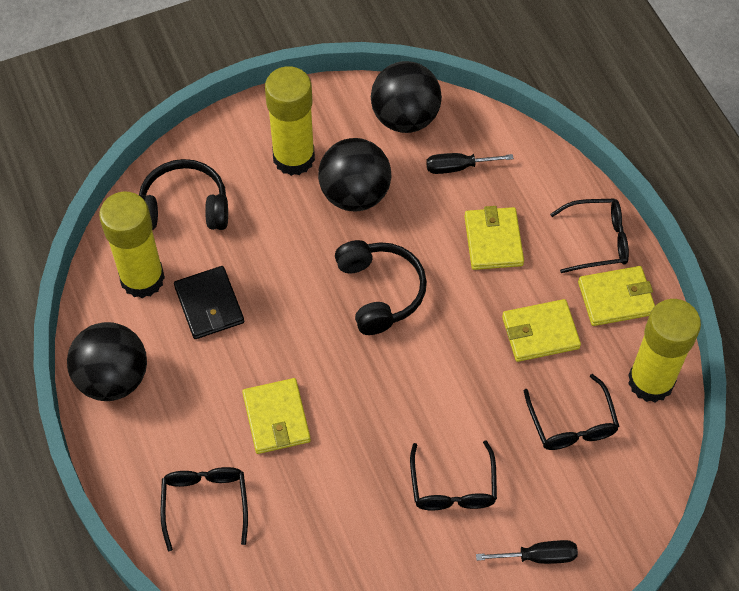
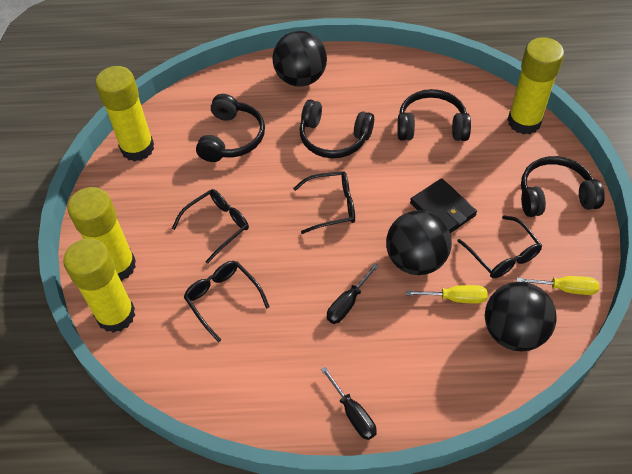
black headphones: [139,159,228,230] [335,240,427,335] = 2 -> [196,94,265,162] [300,100,374,158] [397,89,471,141] [521,156,605,217] = 4
yellow glue stick: [99,191,165,298] [265,66,315,176] [628,299,701,403] = 3 -> [63,238,135,333] [68,187,136,281] [95,66,154,162] [508,37,564,135] = 4
yellow screwdriver: none = 0 -> [406,285,487,303] [517,276,599,295] = 2
yellow wallet: [242,378,311,454] [464,206,524,270] [502,299,581,362] [578,266,655,326] = 4 -> none = 0

